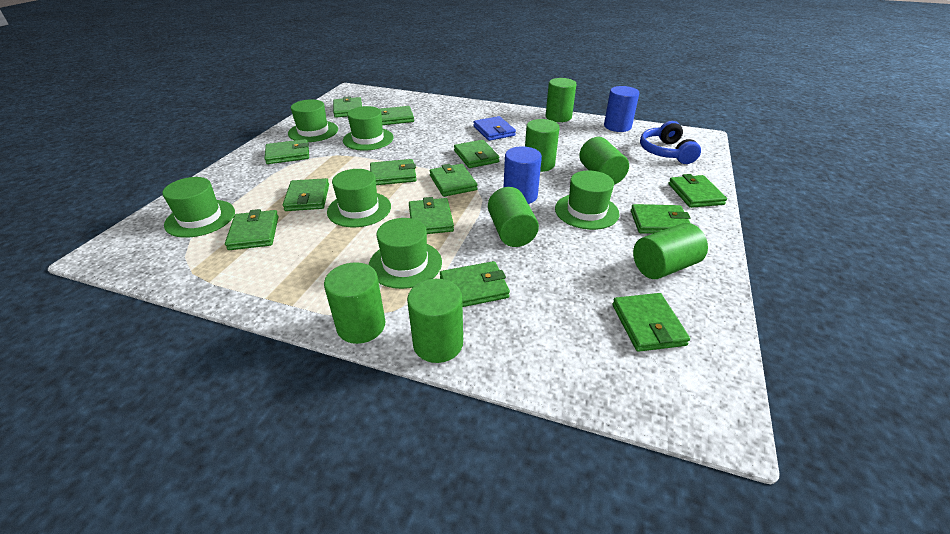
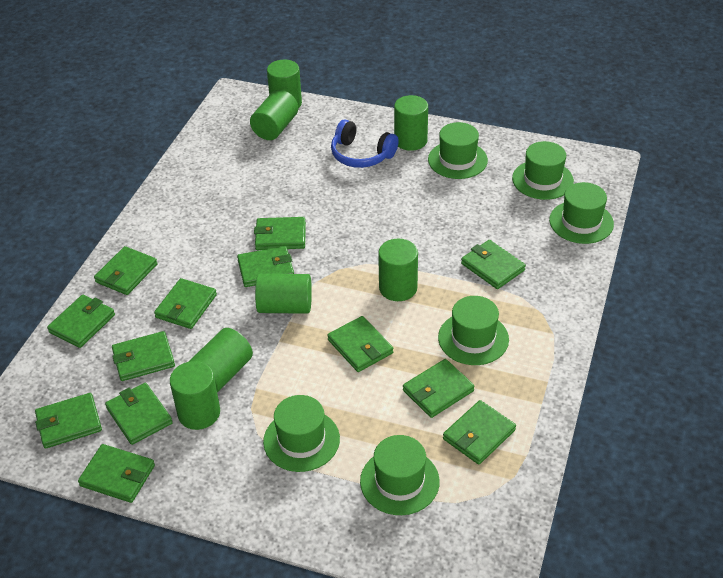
blue cylinder: [504,146,542,204] [604,86,639,132] = 2 -> none = 0
blue wallet: [473,116,516,141] = 1 -> none = 0

